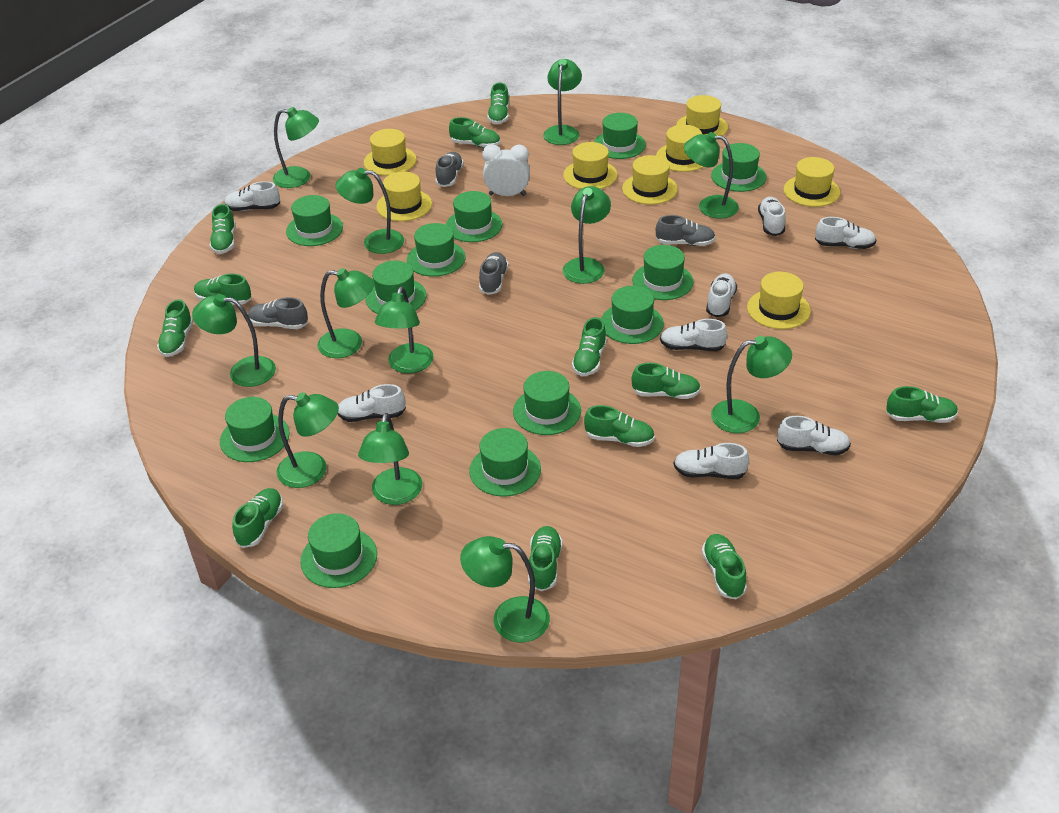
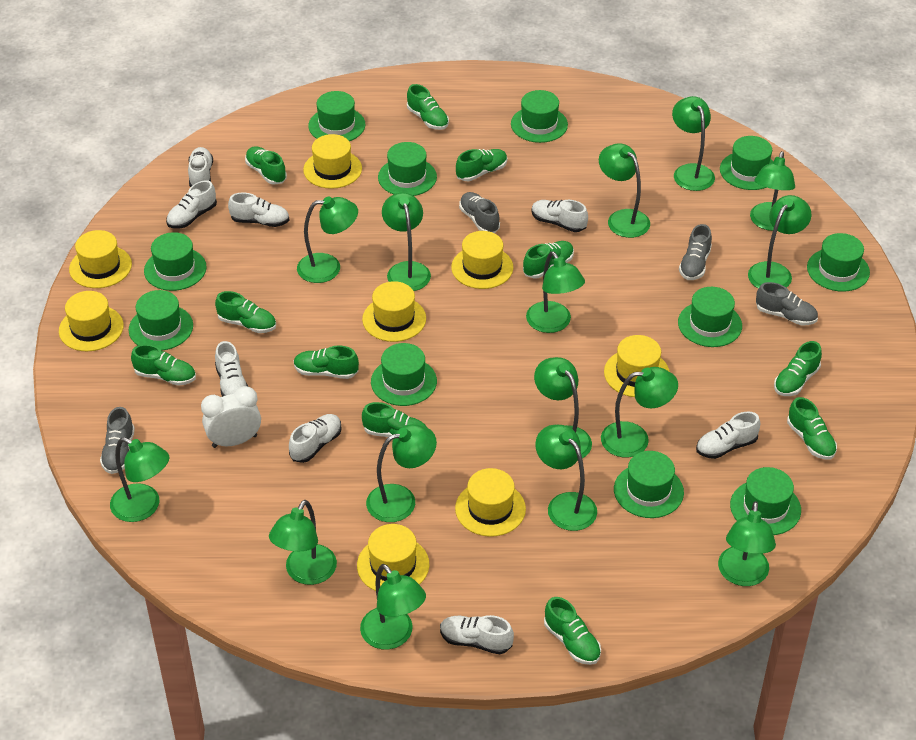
green hat: [220,397,290,462] [286,195,343,246] [300,513,377,588] [365,261,427,314] [407,223,466,277] [446,191,502,242] [469,428,541,496] [513,371,581,435] [594,113,646,159] [601,286,664,344] [632,245,693,300] [711,143,767,192] = 12 -> [129,290,193,351] [144,232,207,291] [308,91,365,141] [371,343,437,406] [378,142,437,196] [511,90,568,143] [614,451,684,518] [678,287,742,347] [720,136,774,190] [730,467,801,535] [807,233,870,292] = 11
green lamp: [192,294,276,387] [273,107,319,188] [276,392,339,488] [317,268,375,358] [336,168,404,254] [358,413,422,505] [375,287,434,373] [460,536,550,642] [543,59,582,145] [562,186,611,284] [684,132,739,219] [711,336,792,433] = 12 -> [110,437,169,522] [269,500,337,585] [297,196,358,283] [360,564,426,649] [366,424,437,522] [382,192,431,291] [526,251,585,333] [534,357,592,458] [535,425,597,531] [599,143,650,238] [601,367,678,457] [672,96,715,191] [718,501,776,586] [748,195,811,289] [750,151,795,231] = 15
green shoe: [157,299,193,357] [194,274,251,305] [210,204,236,254] [232,488,283,548] [449,117,500,148] [487,83,509,124] [528,526,562,591] [572,317,607,376] [584,405,655,447] [632,363,701,399] [702,534,747,599] [886,386,958,423] = 12 -> [131,344,196,386] [215,291,276,333] [245,146,287,185] [294,345,359,379] [362,402,427,437] [407,84,449,130] [456,149,507,181] [523,241,574,279] [544,597,601,665] [774,341,822,396] [787,397,837,460] = 11

